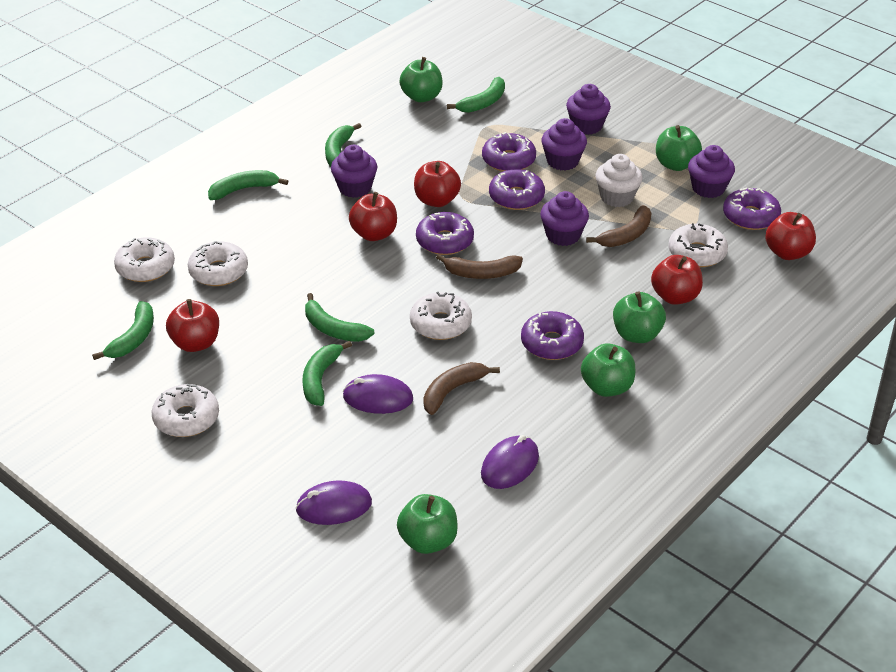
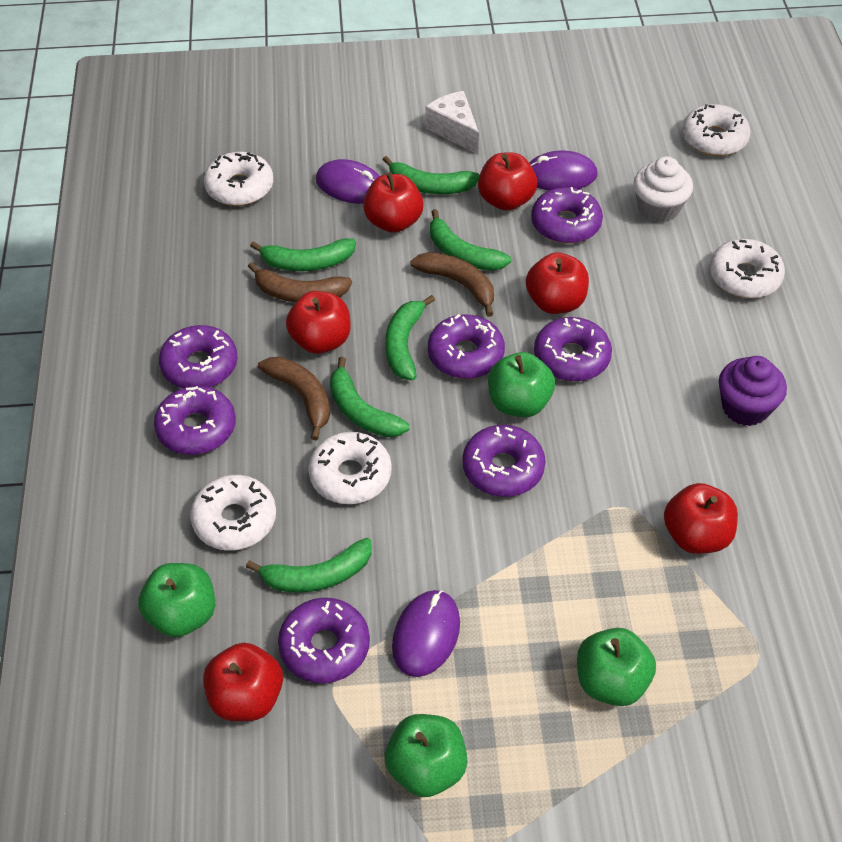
green apple: [397,494,458,554] [399,57,443,102] [581,343,635,397] [613,291,666,343] [656,125,702,171] = 5 -> [138,563,215,637] [385,714,467,797] [488,352,555,417] [577,628,656,706] = 4
purple cupcake: [331,145,377,198] [540,191,589,246] [541,118,587,170] [566,84,611,135] [688,145,735,198] = 5 -> [719,356,787,426] = 1
purple donut: [416,212,474,255] [482,132,536,172] [489,169,545,210] [521,311,584,360] [723,187,781,230] = 5 -> [154,386,236,455] [159,325,238,388] [278,598,370,683] [428,314,505,379] [462,425,545,497] [531,187,603,243] [534,317,612,381] = 7
red apple: [166,299,219,352] [349,192,397,241] [414,161,461,207] [651,255,703,305] [765,212,816,260] = 5 -> [203,643,283,721] [286,291,351,354] [363,172,424,233] [478,152,537,211] [526,252,589,314] [664,483,738,554] = 6
white cheese: none = 0 -> [426,91,479,154] = 1

